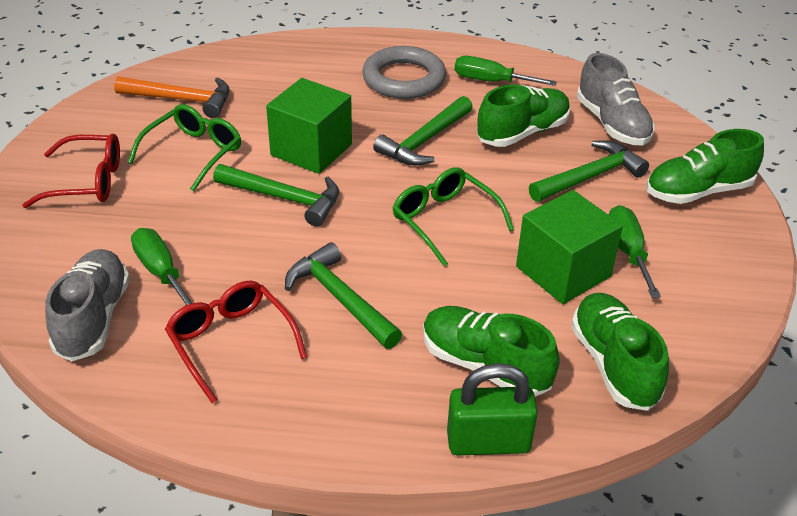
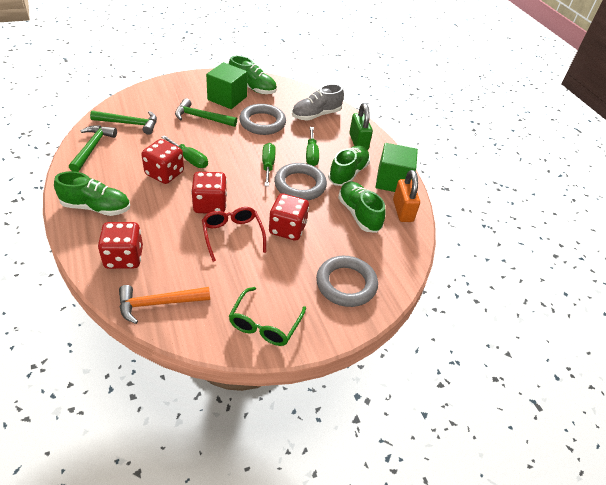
green glasses: [128,104,241,192] [393,167,514,266] = 2 -> [229,287,306,346] = 1
green hammer: [213,164,339,227] [285,242,402,349] [373,96,473,165] [529,141,649,202] = 4 -> [69,125,117,172] [90,111,157,135] [175,98,237,127] = 3
grey ring: [362,46,446,99] = 1 -> [239,104,286,135] [274,163,327,201] [316,256,378,307] = 3
grey shoe: [45,249,130,361] [577,53,655,145] = 2 -> [292,84,344,121] = 1
orange padlock: none = 0 -> [393,170,420,222] = 1
red dice: none = 0 -> [98,222,143,269] [141,139,184,184] [191,172,227,213] [269,193,309,241] = 4
red glasses: [22,133,120,208] [165,281,307,403] = 2 -> [202,207,266,262] = 1

